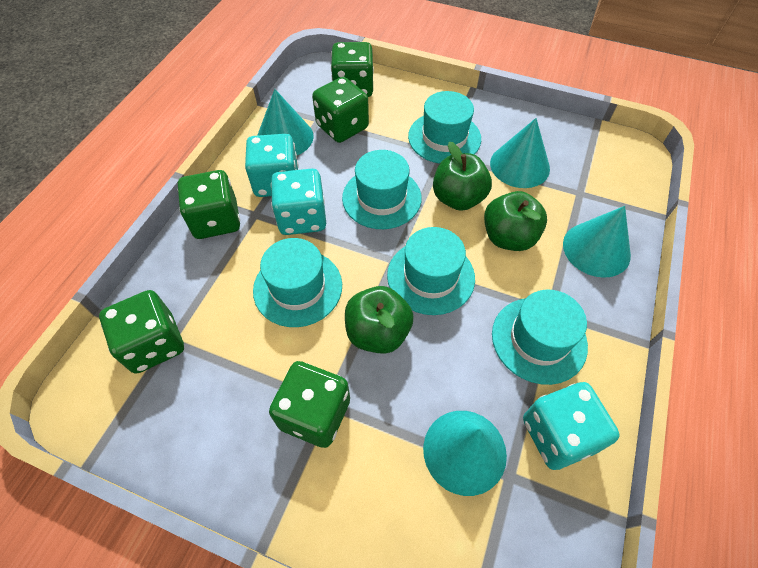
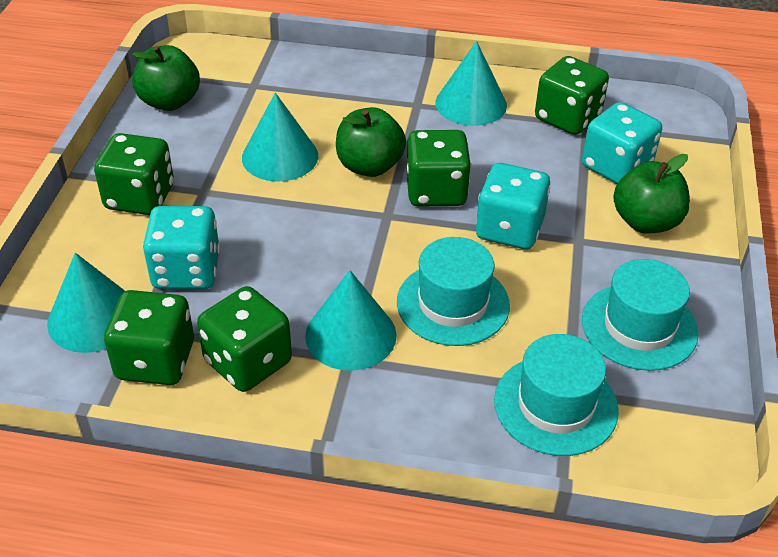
turquoise hat: [253,238,342,327] [342,150,422,229] [387,227,475,315] [408,91,481,164] [492,290,588,385] = 5 -> [397,237,510,346] [494,334,619,456] [582,259,698,371] = 3

